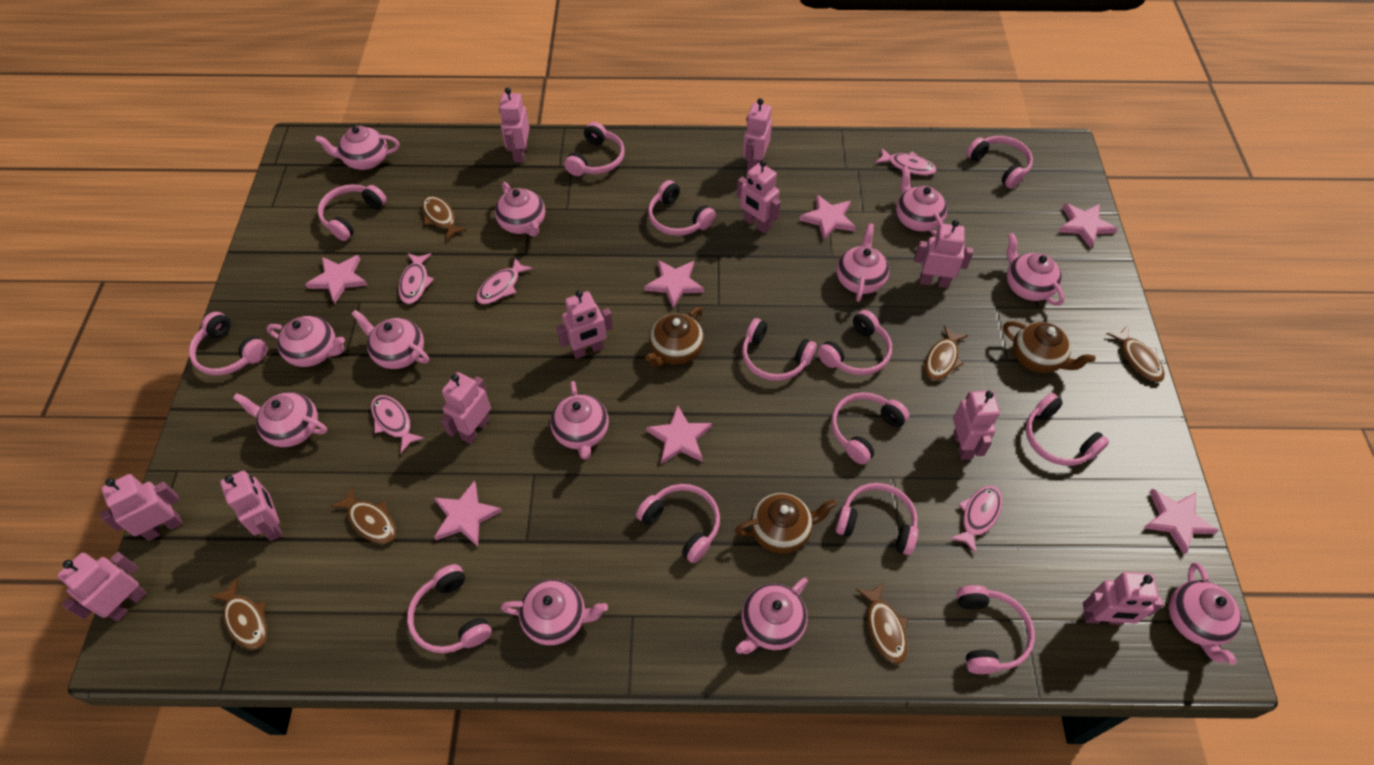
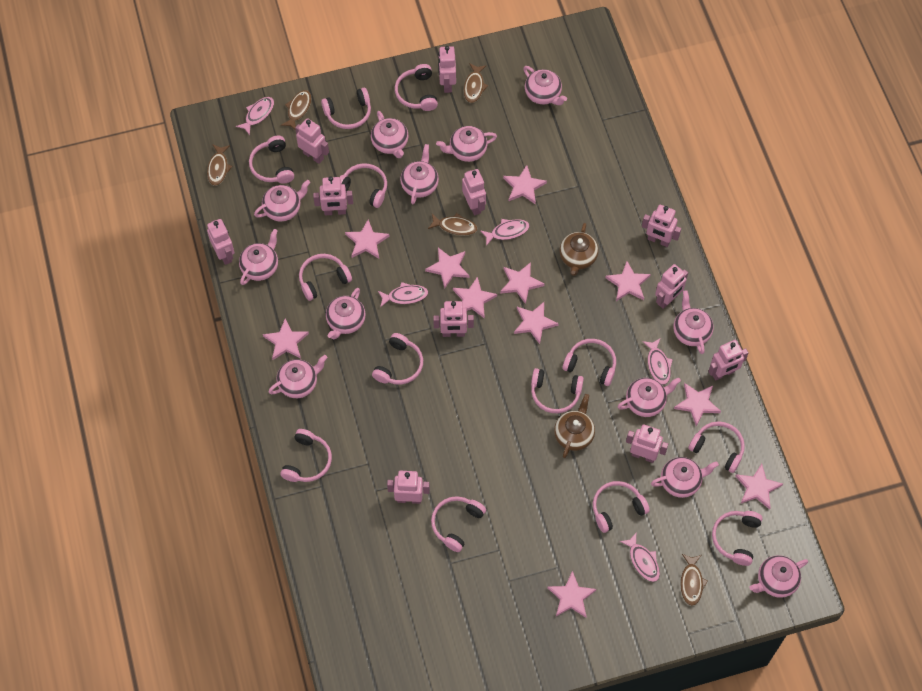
brown fish: [210,577,267,650] [331,486,396,544] [422,196,467,241] [856,583,908,664] [924,326,968,381] [1107,326,1165,382] = 6 -> [207,144,233,186] [281,90,311,130] [428,213,478,236] [464,63,488,103] [680,554,708,606] = 5
brown teapot: [645,307,704,368] [735,493,837,554] [1003,321,1096,373] = 3 -> [554,394,595,458] [559,223,598,276] = 2
pink star: [305,255,367,304] [434,480,502,547] [644,260,704,308] [646,405,712,464] [799,195,856,241] [1058,203,1118,248] [1144,489,1219,555] = 7 -> [263,319,309,360] [345,220,389,259] [425,248,469,288] [453,276,497,319] [500,262,545,304] [503,165,547,204] [514,302,559,344] [547,571,596,618] [605,261,651,301] [674,383,721,426] [735,464,783,510] = 11

